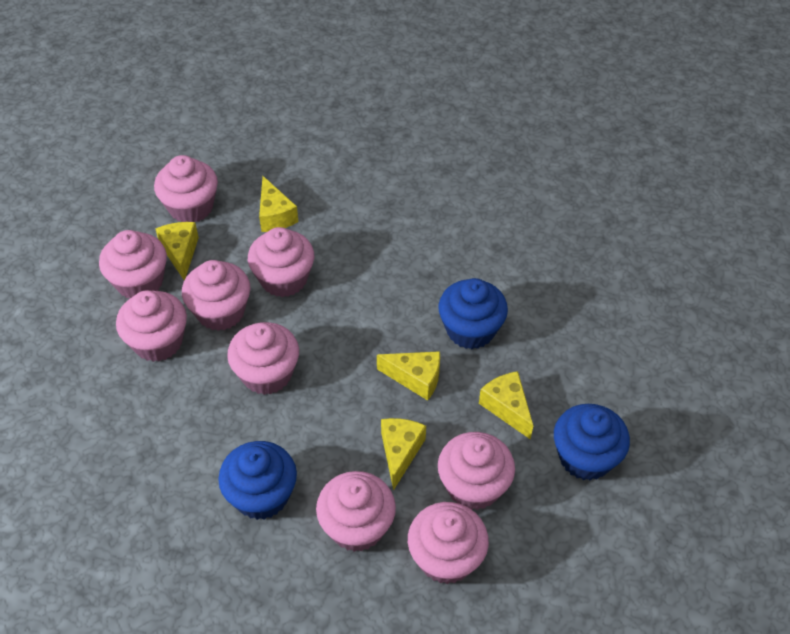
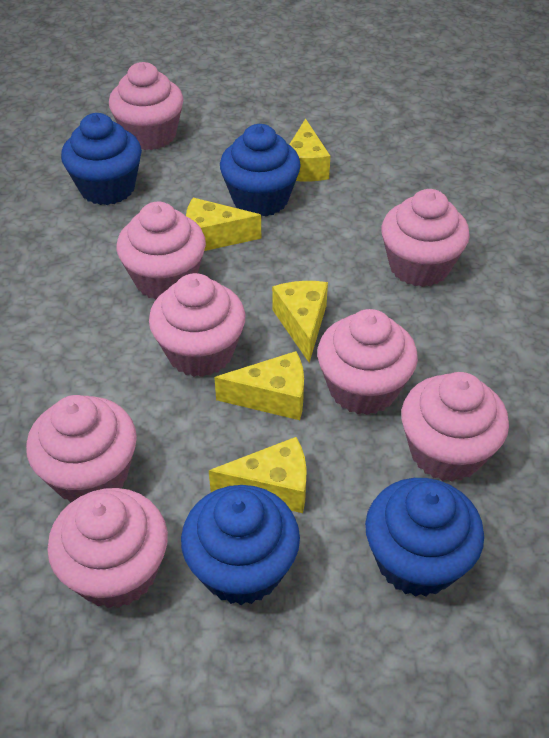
blue cupcake: [218,441,297,520] [438,278,508,349] [554,404,630,481] = 3 -> [61,113,142,205] [181,485,300,605] [220,124,301,217] [365,478,484,597] = 4
pink cupcake: [99,230,167,298] [116,290,187,362] [154,155,218,222] [182,260,250,331] [227,322,299,395] [248,227,314,297] [316,471,396,552] [408,502,489,584] [438,432,515,510] = 9 -> [26,395,137,502] [47,488,168,608] [109,62,183,150] [117,202,206,300] [149,273,245,377] [317,309,418,415] [381,189,470,287] [401,372,509,482] = 8

